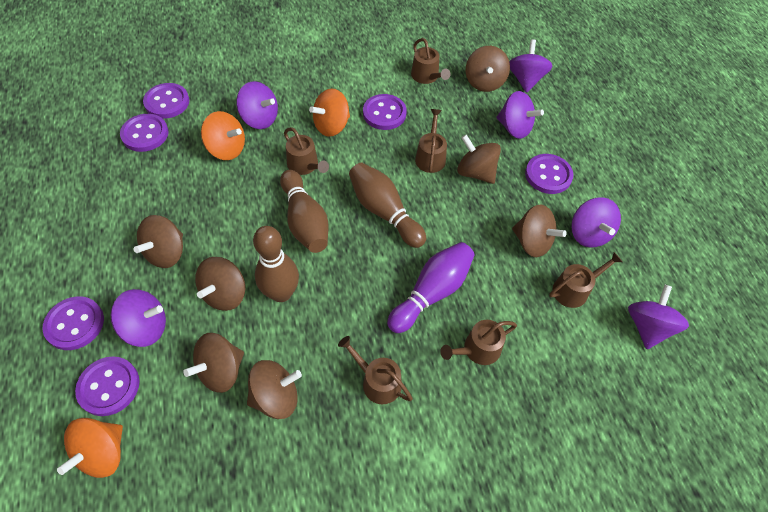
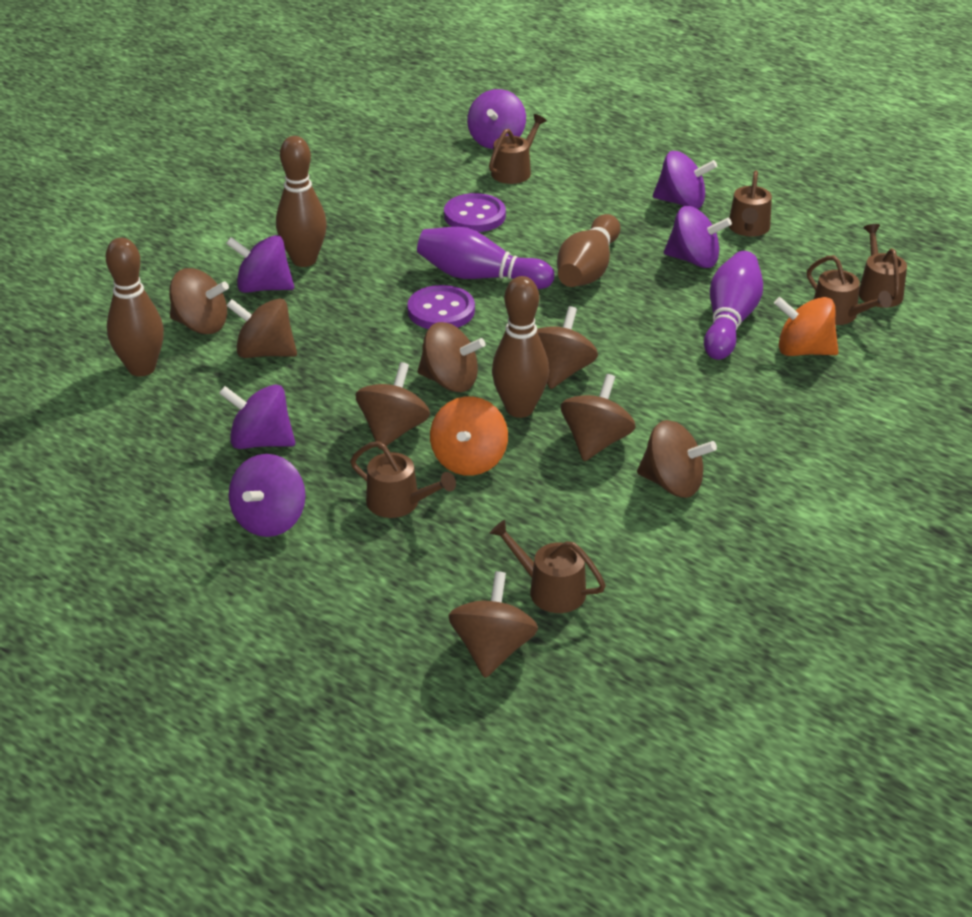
brown bowling pin: [253,226,299,302] [280,170,328,253] [349,162,426,248] = 3 -> [106,238,164,376] [276,136,327,267] [492,276,549,418] [557,214,620,287] = 4
brown spinning top: [134,215,183,268] [183,333,244,393] [195,257,245,311] [247,360,302,419] [457,134,501,184] [466,46,510,92] [512,204,567,257] = 7 -> [169,268,229,334] [226,298,297,358] [356,362,430,449] [418,322,485,392] [448,571,538,678] [537,306,598,389] [561,374,636,461] [637,420,717,498] = 8
orange spinning top: [57,418,123,478] [201,111,245,160] [309,89,350,137] = 3 -> [430,396,508,476] [774,297,839,356] = 2
purple bowling pin: [387,242,475,333] = 1 -> [417,227,554,289] [704,251,763,360] = 2
purple button: [43,296,104,350] [75,356,140,416] [120,114,169,152] [143,83,189,119] [363,94,407,130] [525,154,573,194] = 6 -> [407,285,475,329] [444,193,506,232] = 2

